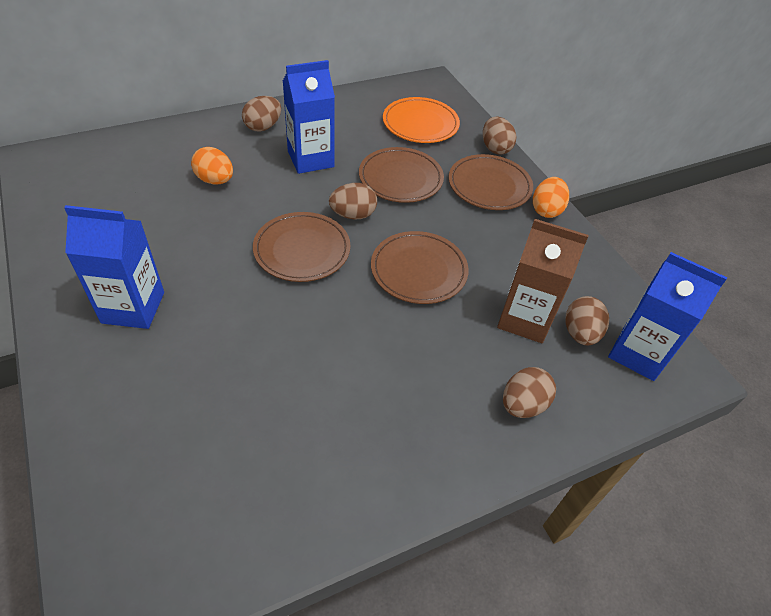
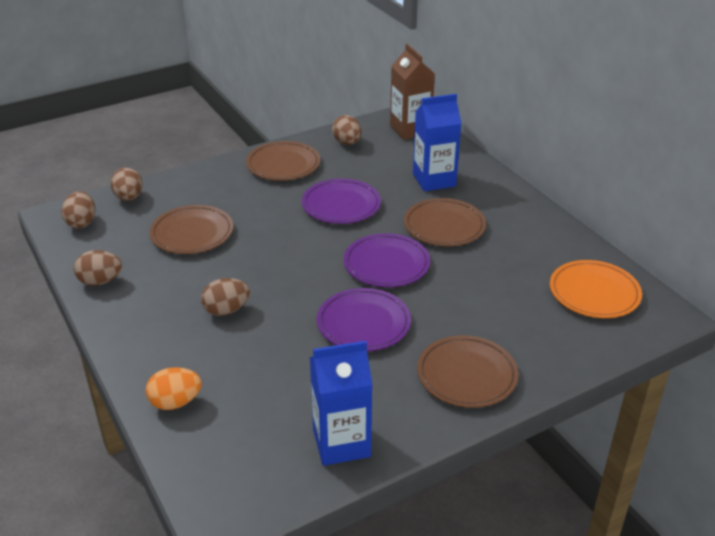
blue carton: [64,205,164,329] [283,60,335,174] [608,252,727,381] = 3 -> [310,341,373,466] [413,94,462,191] = 2
orange egg: [191,147,233,184] [533,177,569,218] = 2 -> [146,367,202,410] = 1
purple plate: none = 0 -> [302,179,381,224] [317,288,411,351] [344,233,430,287] = 3

